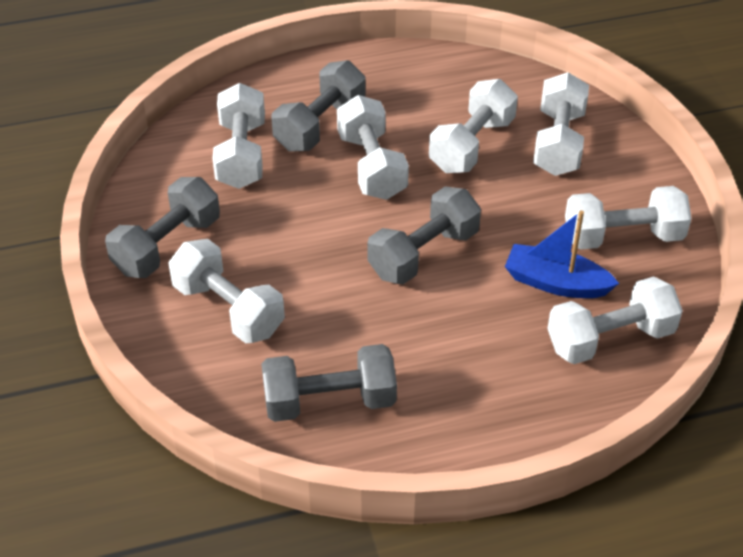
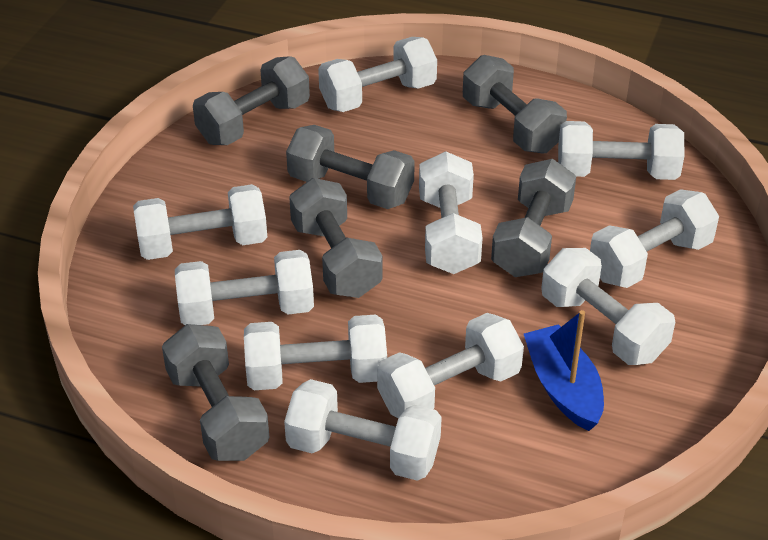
grey dumbbell: [105,177,220,278] [261,344,397,422] [271,60,366,152] [367,186,481,284] = 4 -> [162,324,269,461] [193,56,310,145] [286,125,415,209] [289,178,382,298] [463,55,567,154] [491,159,576,277] = 6
white dumbbell: [168,239,285,343] [212,83,265,189] [337,95,409,200] [429,79,518,173] [533,72,589,176] [547,276,683,364] [565,186,692,250] = 7 -> [133,184,267,260] [175,250,314,325] [244,314,387,390] [284,379,442,481] [318,37,437,112] [377,313,524,418] [419,151,483,274] [541,248,675,365] [558,121,685,180] [590,189,719,288] = 10

